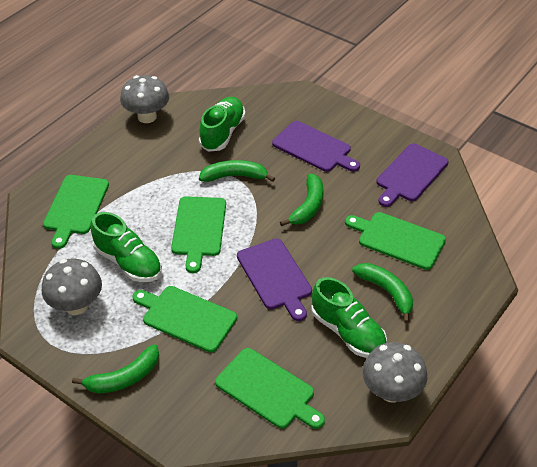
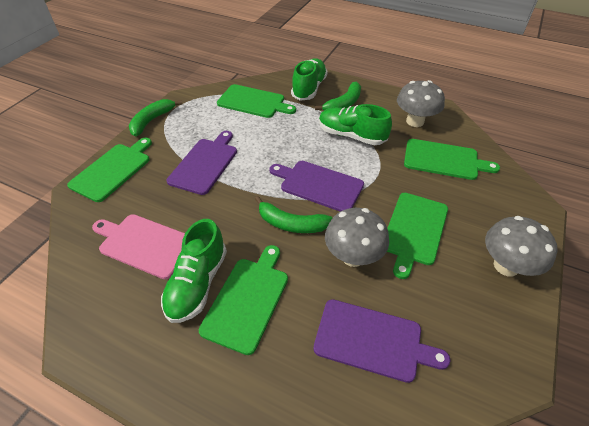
green banana: [72,344,159,394] [199,160,275,182] [280,174,323,226] [352,263,413,323] = 4 -> [129,99,182,136] [255,196,332,233] [315,82,361,110] = 3
pink cutting board: none = 0 -> [92,214,185,279] = 1

